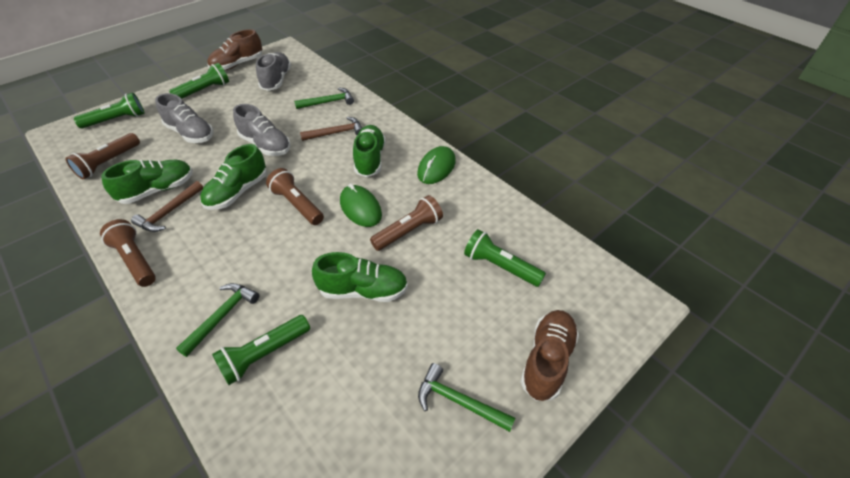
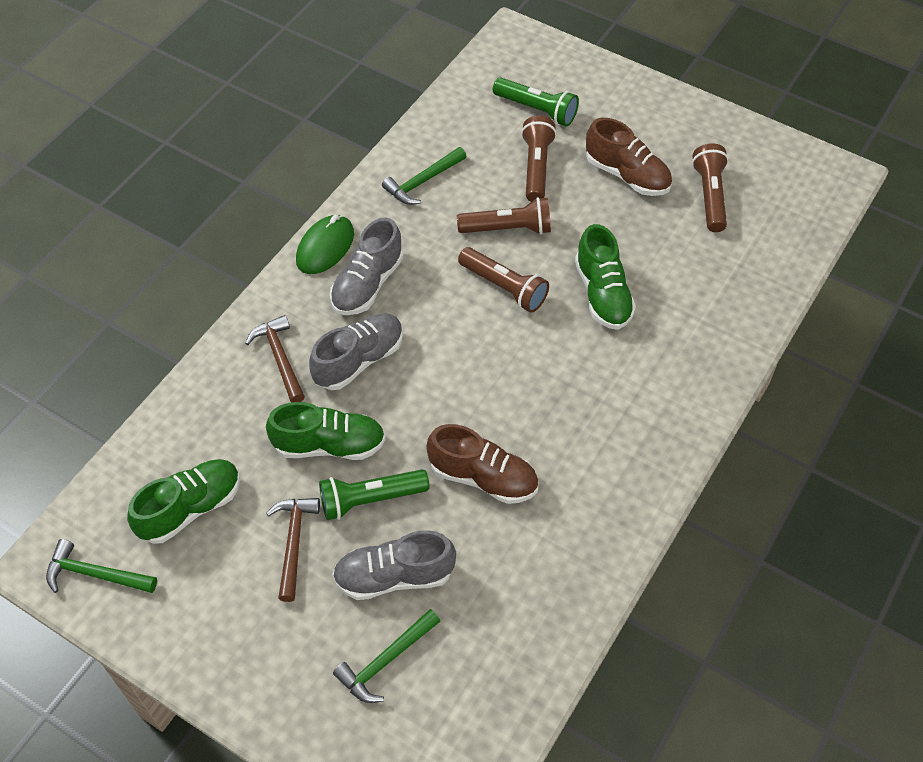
green flashlight: [74,93,144,128] [169,63,229,99] [212,315,310,385] [464,229,546,287] = 4 -> [319,469,430,520] [493,77,579,127] = 2
green mouse: [340,184,382,227] [417,146,456,184] = 2 -> [296,215,354,274] = 1
green shoe: [101,160,193,204] [200,144,267,210] [312,252,408,302] [353,125,386,177] = 4 -> [127,459,240,544] [266,402,385,460] [575,224,636,330] = 3

